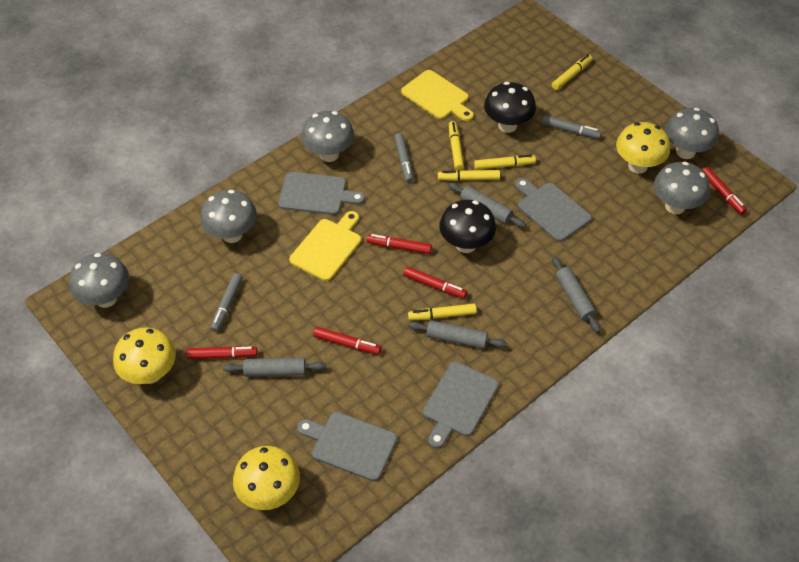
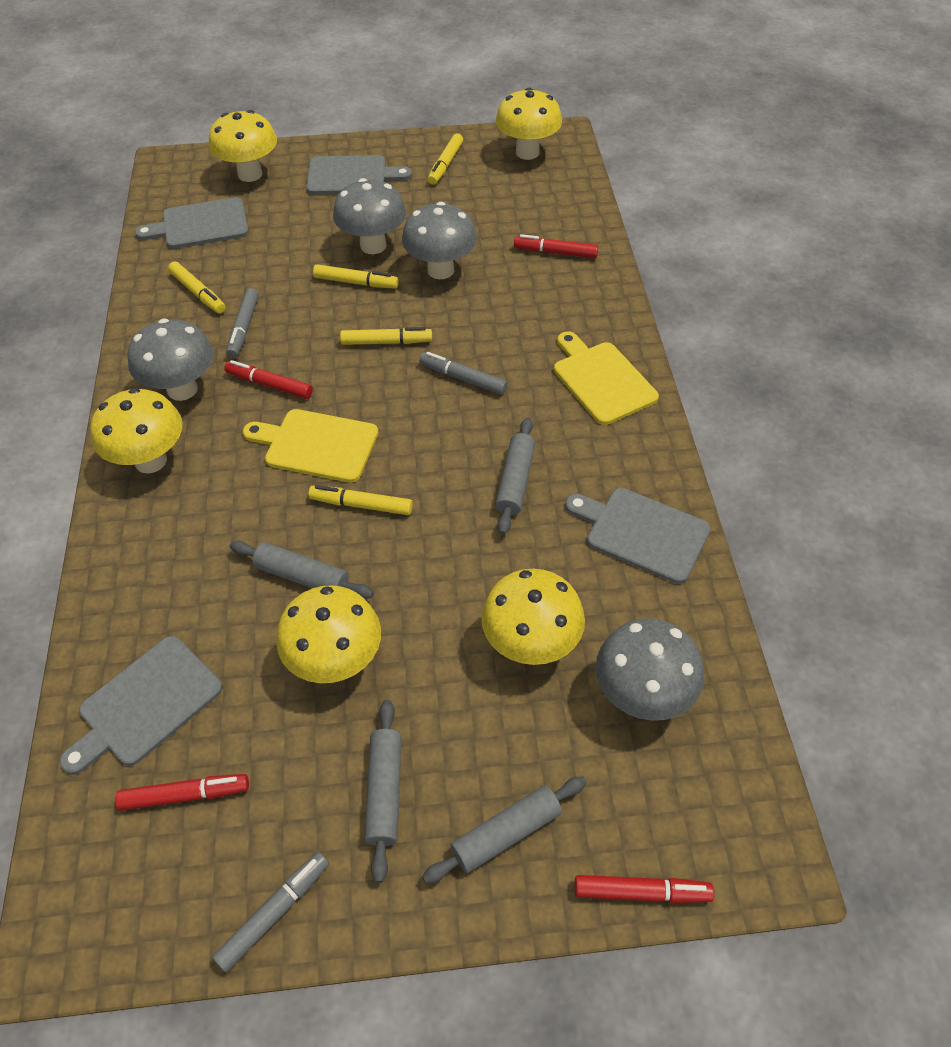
black mushroom: [439,200,496,253] [484,82,536,133] = 2 -> none = 0
grey mushroom: [69,253,129,308] [200,190,257,243] [301,111,354,162] [654,162,710,214] [665,108,719,159] = 5 -> [127,318,213,401] [333,178,406,254] [402,202,477,279] [596,618,704,721] = 4
red marker: [186,346,258,359] [313,327,381,354] [367,234,432,254] [403,267,467,299] [702,167,747,215] = 5 -> [115,774,249,811] [224,360,313,399] [514,234,598,258] [575,875,714,903] = 4
yellow mushroom: [113,327,176,384] [233,446,300,510] [616,122,670,174] = 3 -> [90,388,182,474] [209,110,277,182] [276,585,381,683] [481,569,585,665] [496,88,562,160] = 5

